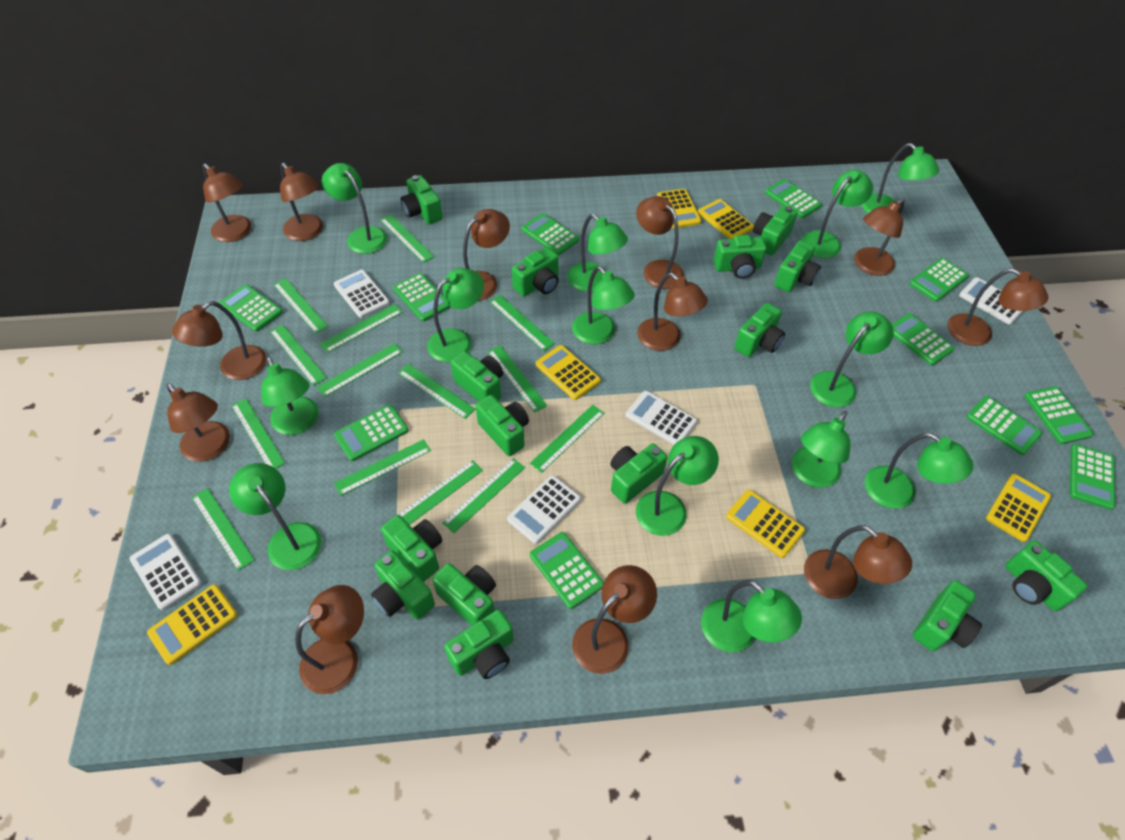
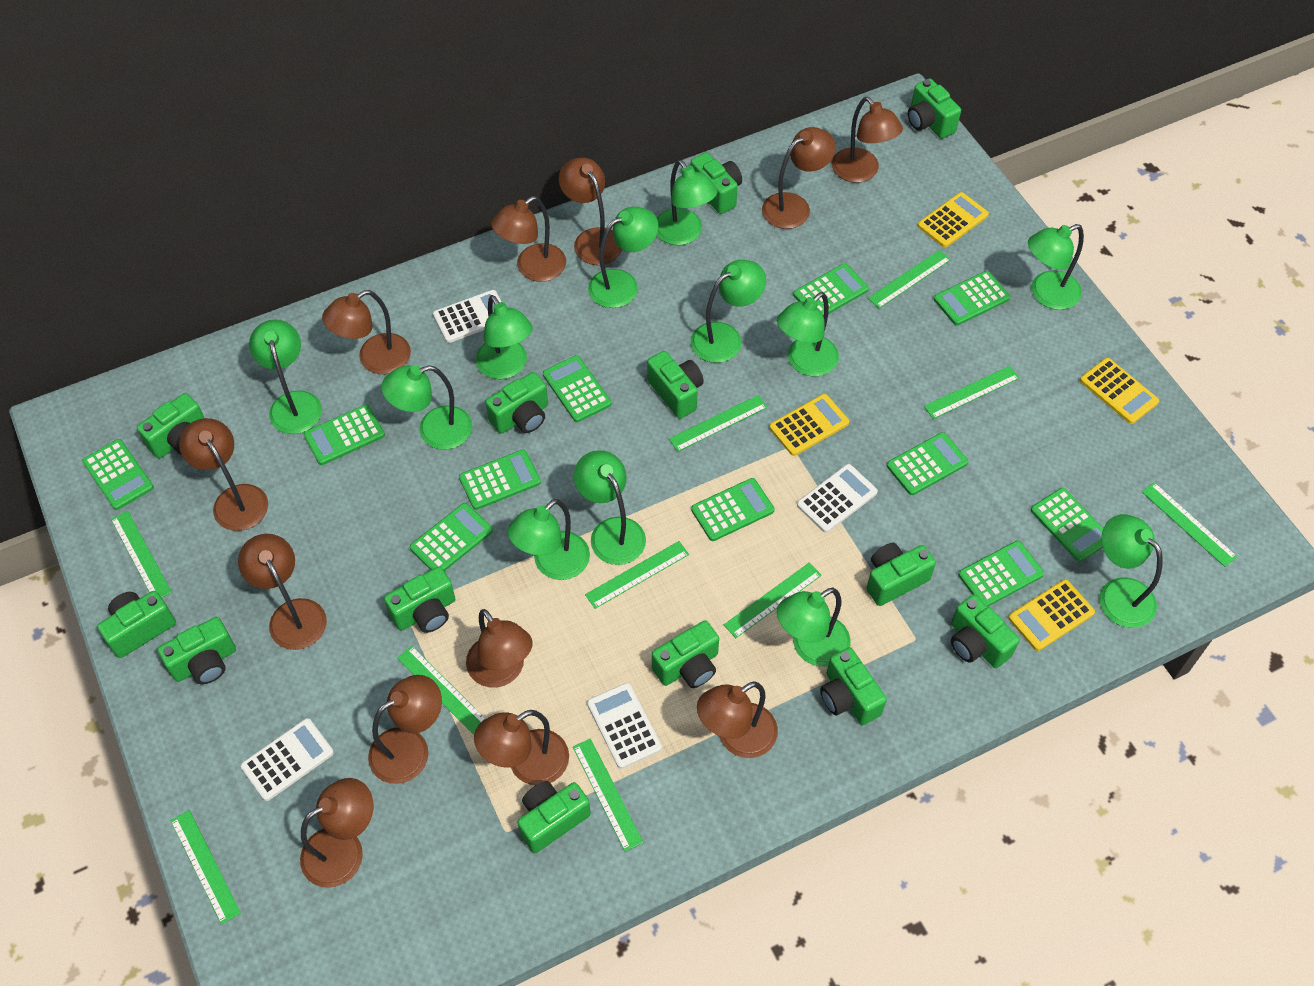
green camera: [371,550,435,620] [381,515,442,582] [401,175,443,225] [432,563,496,625] [444,609,514,679] [451,351,503,401] [476,395,529,456] [512,247,559,296] [610,443,667,504] [713,235,766,279] [734,303,785,357] [753,205,798,256] [774,240,821,293] [913,580,982,651] [1005,540,1087,611] = 15 -> [97,591,176,658] [137,393,204,459] [158,617,236,684] [384,567,455,633] [485,372,548,434] [517,781,591,853] [647,351,704,419] [652,620,719,688] [691,152,742,214] [820,647,887,725] [866,543,936,606] [908,78,961,139] [951,595,1020,668] = 13
green lamp: [229,463,322,570] [261,356,319,435] [322,163,387,254] [427,268,484,362] [567,214,628,292] [572,266,635,344] [636,436,719,536] [701,580,802,652] [792,411,851,488] [801,170,873,258] [810,312,894,407] [861,143,939,214] [864,432,973,509] = 13 -> [249,320,322,434] [381,365,472,450] [476,295,533,379] [508,499,590,580] [574,450,646,565] [588,207,658,308] [657,160,717,245] [691,260,766,363] [777,292,839,377] [777,588,850,667] [1028,224,1084,310] [1099,514,1163,628] = 12
green ruler: [192,488,254,571] [231,399,285,469] [270,325,327,386] [273,278,328,333] [317,343,402,397] [320,304,403,353] [334,439,431,496] [380,214,434,263] [397,460,483,525] [398,363,475,419] [442,458,525,533] [488,346,547,413] [489,295,555,351] [530,405,604,473] = 14 -> [111,511,172,598] [171,810,241,924] [397,646,486,735] [573,738,643,852] [585,541,689,609] [669,395,768,452] [724,562,822,638] [868,250,951,309] [924,366,1020,419] [1142,482,1238,567] = 10
white calculator: [130,534,202,610] [334,270,390,318] [507,475,581,544] [626,391,697,445] [959,277,1023,325] = 5 -> [241,718,334,801] [433,290,502,343] [587,683,662,769] [797,464,878,533] = 4
yellow calculator: [147,584,238,665] [535,345,601,400] [657,189,701,228] [698,199,754,239] [726,490,805,558] [986,474,1051,542] = 6 -> [769,394,849,456] [918,192,989,248] [1008,579,1095,651] [1080,358,1159,424] = 4

